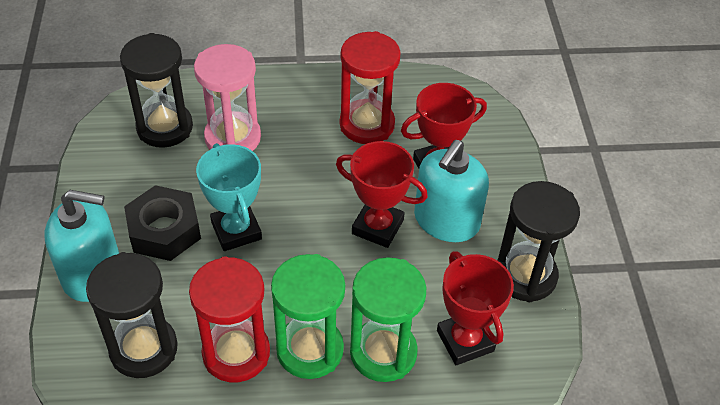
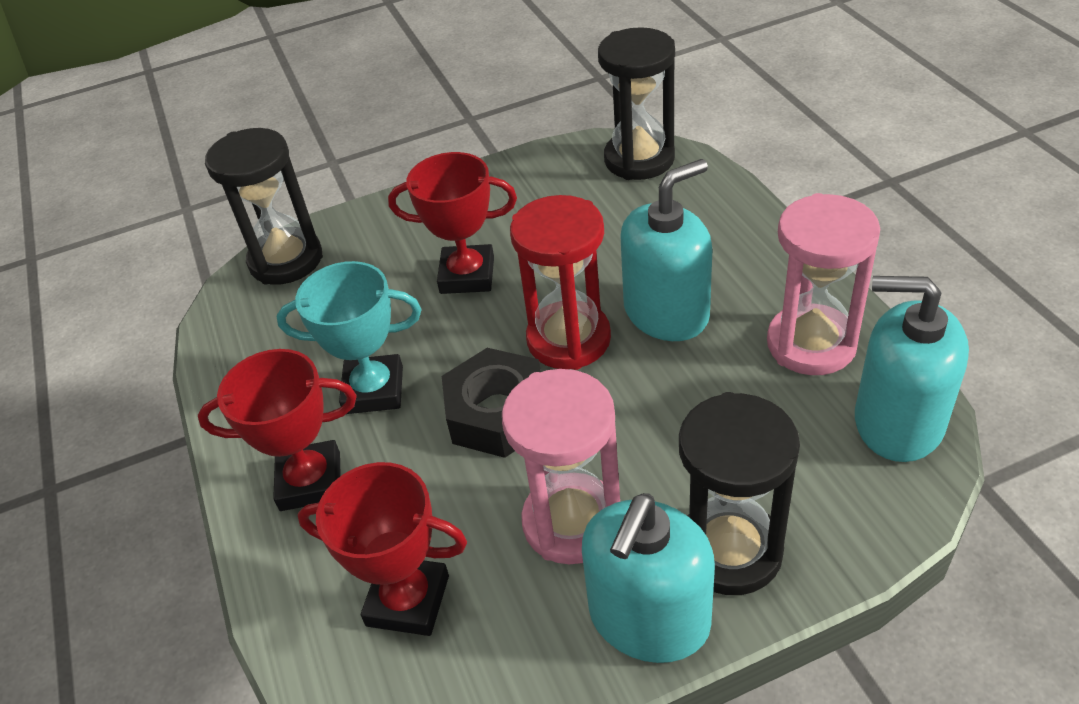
green hourglass: [271,254,345,379] [350,257,426,382] = 2 -> none = 0
pink hourglass: [194,44,261,151] = 1 -> [502,369,620,564] [767,193,880,375] = 2
red hourglass: [189,256,270,382] [340,31,401,144] = 2 -> [510,195,611,370] = 1
turquoise soap dispenser: [44,190,119,302] [414,140,489,242] = 2 -> [582,493,715,663] [621,159,712,341] [855,276,969,462] = 3

